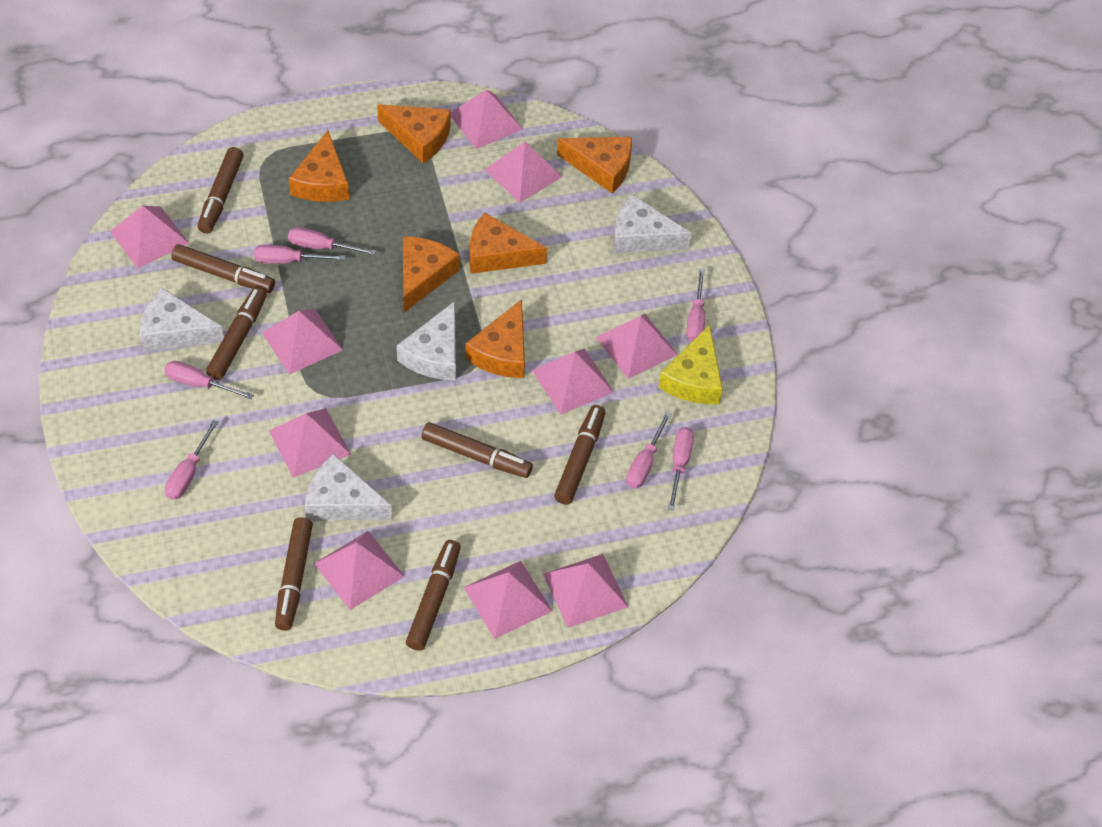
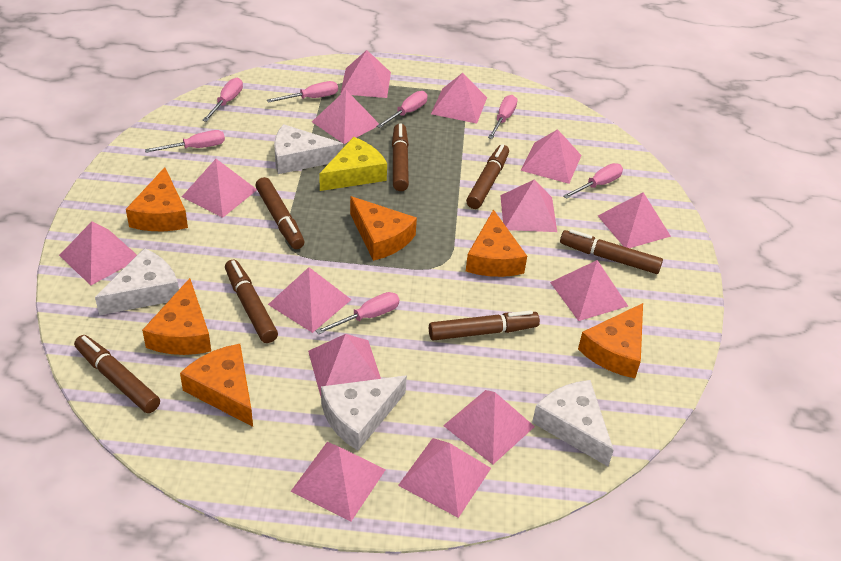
pink pyramid: [110,206,189,268] [262,309,343,375] [269,408,351,478] [314,531,405,610] [451,89,523,149] [463,561,552,639] [484,142,562,203] [532,349,614,415] [543,554,628,628] [596,314,678,379] = 10 -> [59,222,137,285] [182,159,257,218] [268,267,352,333] [291,442,386,522] [308,334,381,396] [312,90,379,144] [341,50,391,98] [398,438,491,518] [431,73,487,124] [443,390,535,465] [500,179,557,232] [520,129,582,184] [550,260,628,321] [598,192,671,248] = 14

